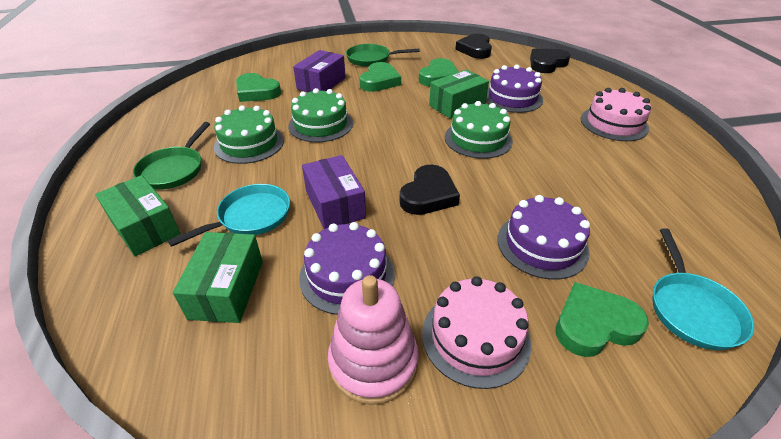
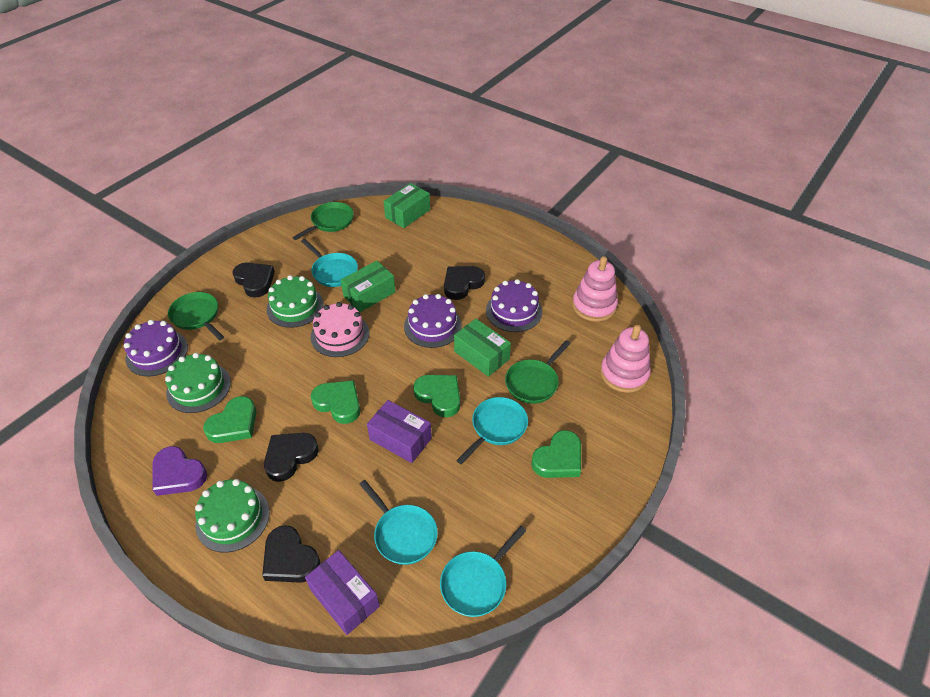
black heart: [400,165,460,215] [455,34,492,59] [530,49,570,73] = 3 -> [232,262,275,298] [262,525,320,583] [264,433,319,482] [444,266,485,300] = 4
green pan: [133,122,210,189] [346,44,420,67] = 2 -> [168,292,224,340] [292,202,354,240] [505,340,571,404] = 3
pink cake: [422,276,531,389] [581,88,651,141] = 2 -> [311,302,369,357] = 1
pink stacking toy: [328,275,419,405] = 1 -> [572,256,618,322] [600,325,651,393] = 2
purple heart: none = 0 -> [153,446,207,496] = 1
turquoise pan: [167,184,290,247] [652,228,754,350] = 2 -> [301,239,358,287] [359,480,438,565] [440,526,527,617] [456,397,528,464] = 4

